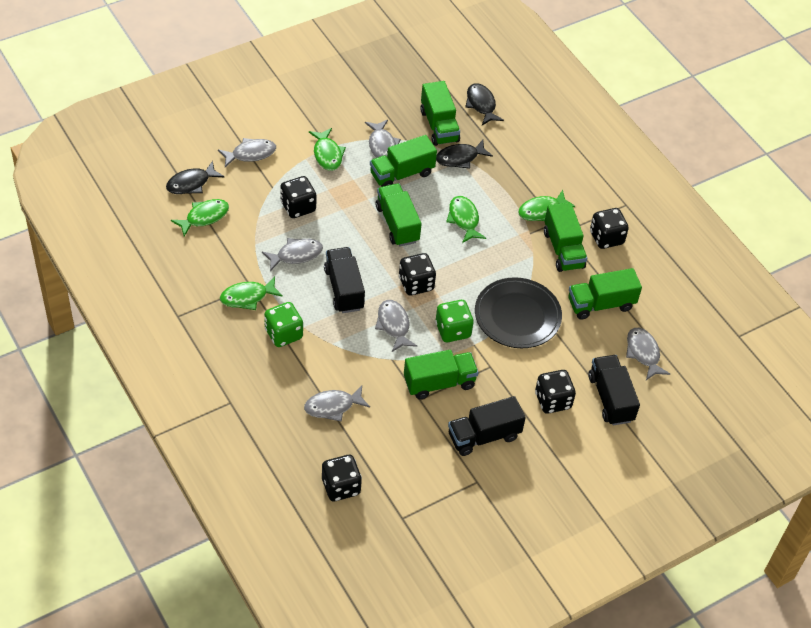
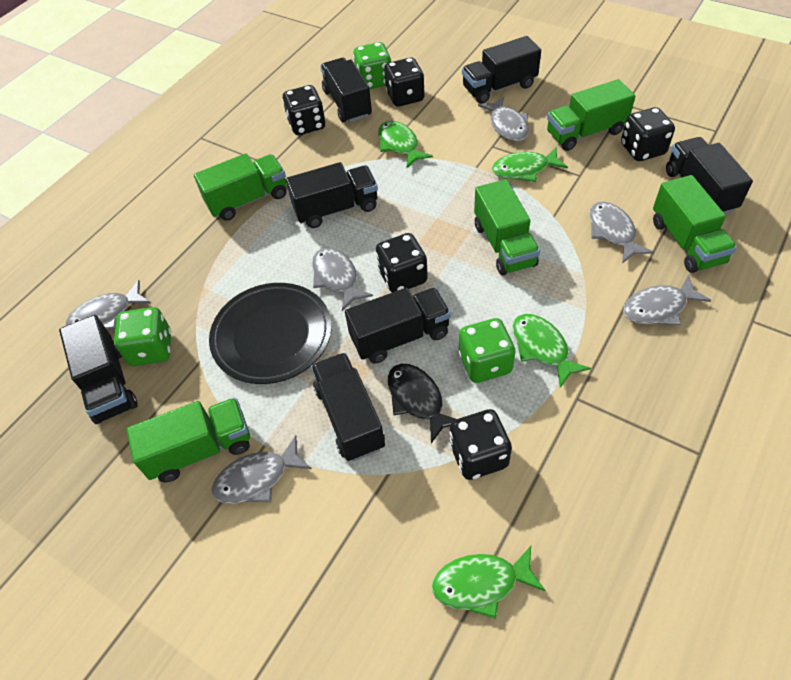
black fish: [166,161,225,194] [436,140,493,169] [465,83,504,125] = 3 -> [388,364,456,443] = 1
black truck: [324,247,365,313] [448,396,526,456] [588,355,640,425] = 3 -> [59,315,138,424] [286,162,378,228] [311,353,385,461] [320,58,372,123] [345,288,451,363] [462,36,541,104] [666,137,753,214] = 7
green dice: [264,302,303,347] [435,300,474,342] = 2 -> [114,307,172,366] [353,42,391,89] [458,318,516,383] = 3
green fish: [171,199,229,236] [220,277,283,310] [309,128,346,171] [446,196,486,243] [518,190,575,221] = 5 -> [378,121,433,168] [432,546,546,619] [492,147,568,182] [513,314,591,388] = 4
green truck: [370,135,437,187] [376,183,421,247] [404,350,479,399] [420,81,460,146] [544,202,587,272] [568,268,642,320] = 6 -> [126,398,250,482] [194,153,287,221] [474,179,540,275] [547,79,635,151] [653,175,737,273] = 5

